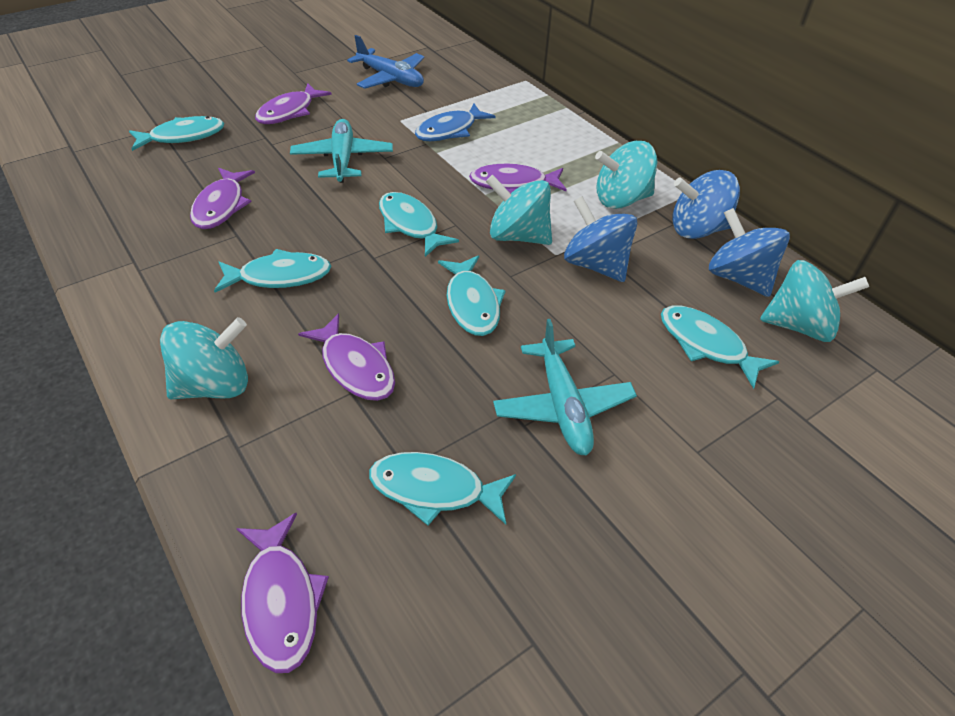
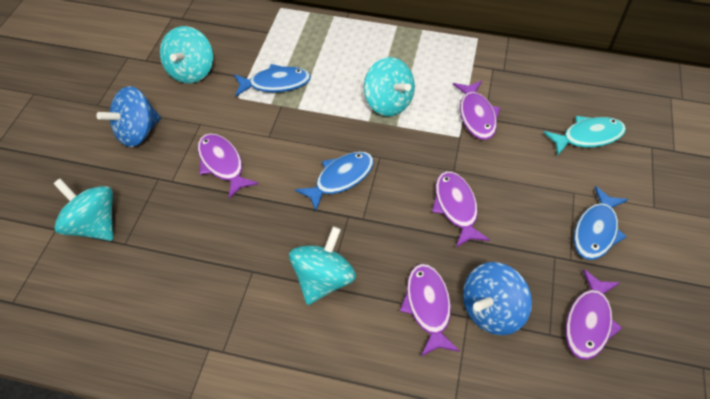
blue fish: [415,104,496,141] = 1 -> [234,64,311,97] [295,151,374,211] [574,186,628,260] = 3
blue plane: [347,35,424,89] = 1 -> none = 0
blue spinning top: [564,196,637,282] [672,170,740,239] [709,208,790,297] = 3 -> [96,86,161,147] [463,262,532,335] = 2
turquoise fish: [129,116,224,151] [214,249,331,293] [369,452,516,525] [379,192,459,257] [438,255,506,336] [661,306,779,389] = 6 -> [543,116,626,156] = 1
turquoise plane: [290,119,393,183] [493,319,637,455] = 2 -> none = 0

